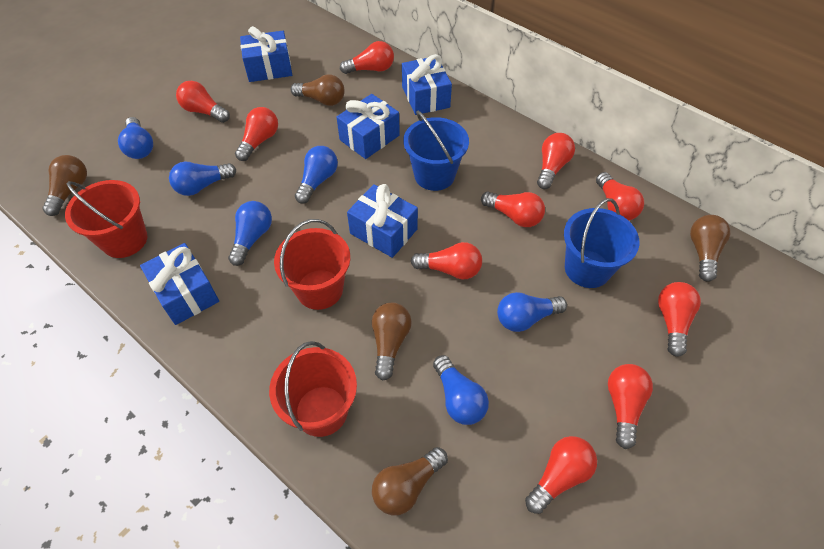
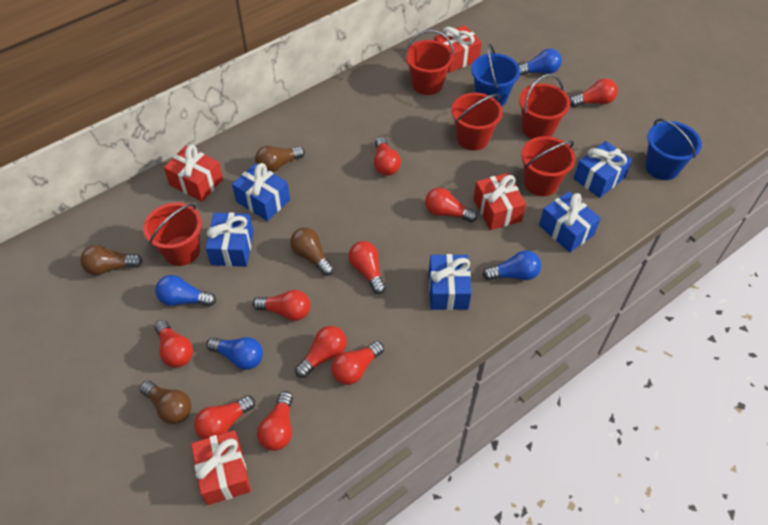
blue light bulb: [118,117,153,159] [169,162,236,196] [228,201,272,266] [295,146,338,204] [433,355,489,425] [497,292,567,332] = 6 -> [155,275,216,306] [206,337,263,370] [483,250,541,280] [519,49,562,76] = 4
brown light bulb: [43,155,87,216] [290,74,345,106] [372,302,412,381] [372,447,448,515] [690,215,731,282] = 5 -> [80,245,143,275] [140,380,192,424] [255,146,305,172] [290,228,334,276] = 4
red bucket: [65,180,147,258] [269,341,357,437] [274,219,350,310] = 3 -> [143,202,202,266] [404,30,454,95] [451,93,503,151] [519,74,570,139] [521,136,575,196] = 5
red gift: none = 0 -> [164,145,223,202] [191,430,251,505] [434,25,482,73] [473,173,526,230] = 4

